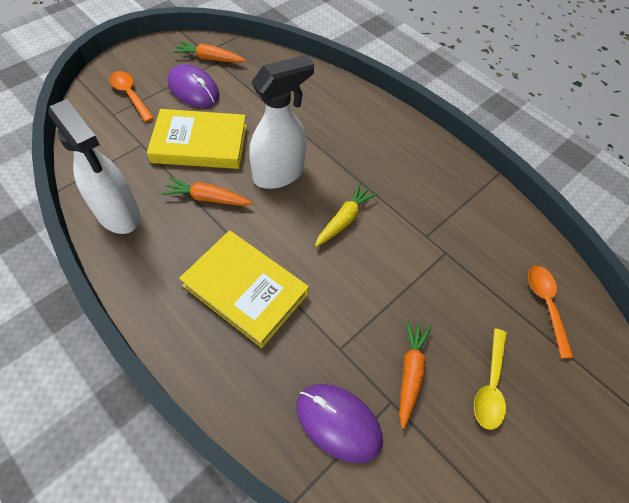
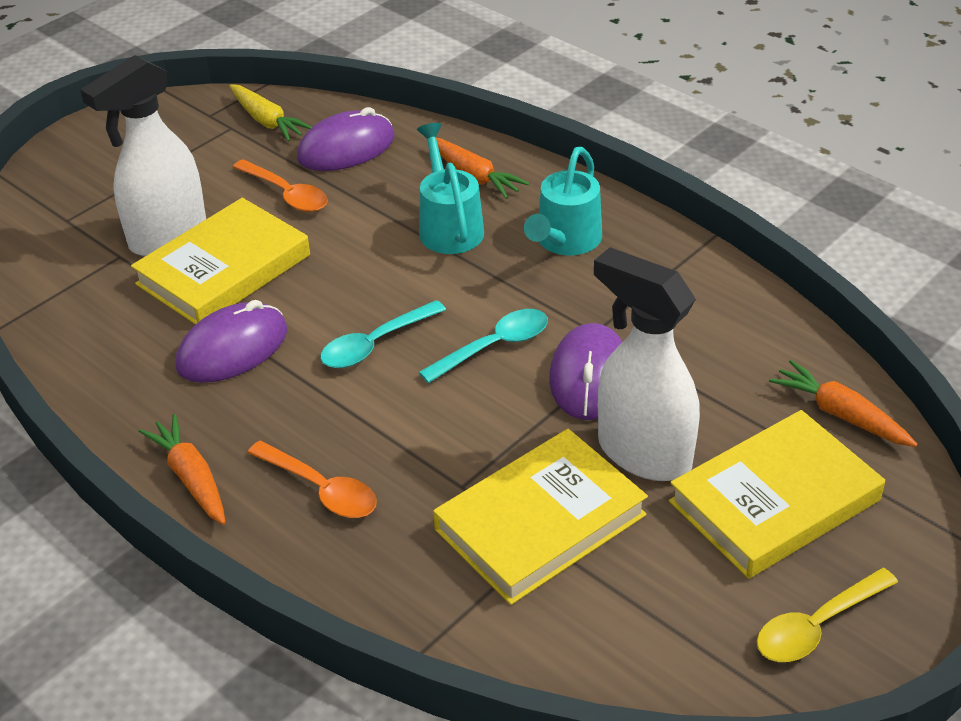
purple mouse: [168,64,219,108] [296,384,383,463] = 2 -> [176,300,287,383] [297,107,395,171] [549,323,622,420] = 3
turquoise spoon: none = 0 -> [320,300,446,368] [419,309,548,383] = 2
turquoise watering can: none = 0 -> [417,123,484,254] [524,147,602,255] = 2
yellow book: [147,109,247,169] [179,230,309,348] = 2 -> [131,198,310,325] [433,429,648,605] [669,410,885,579] = 3

